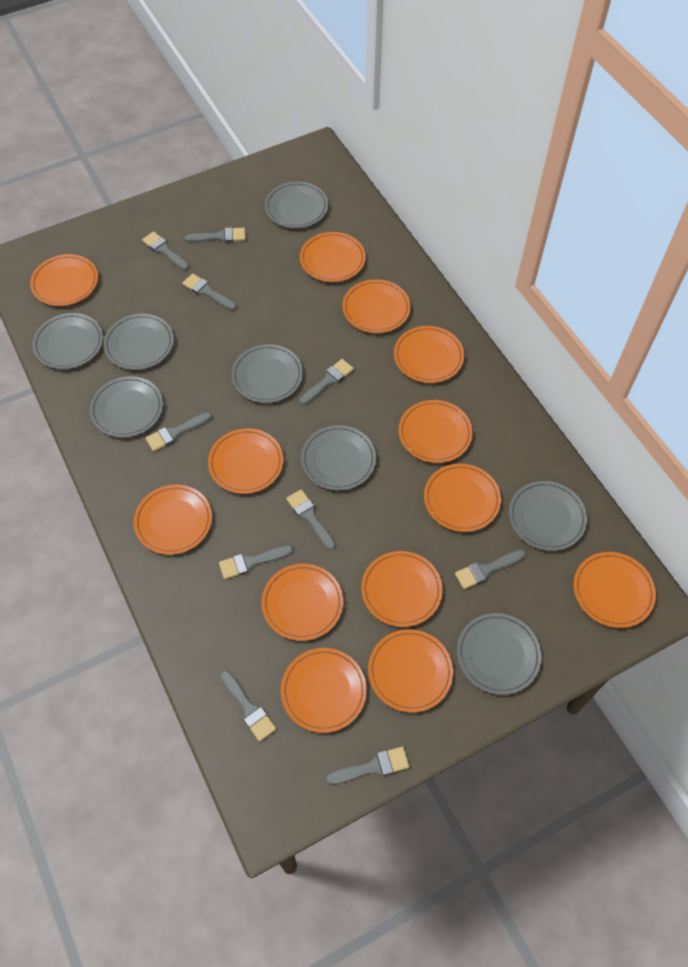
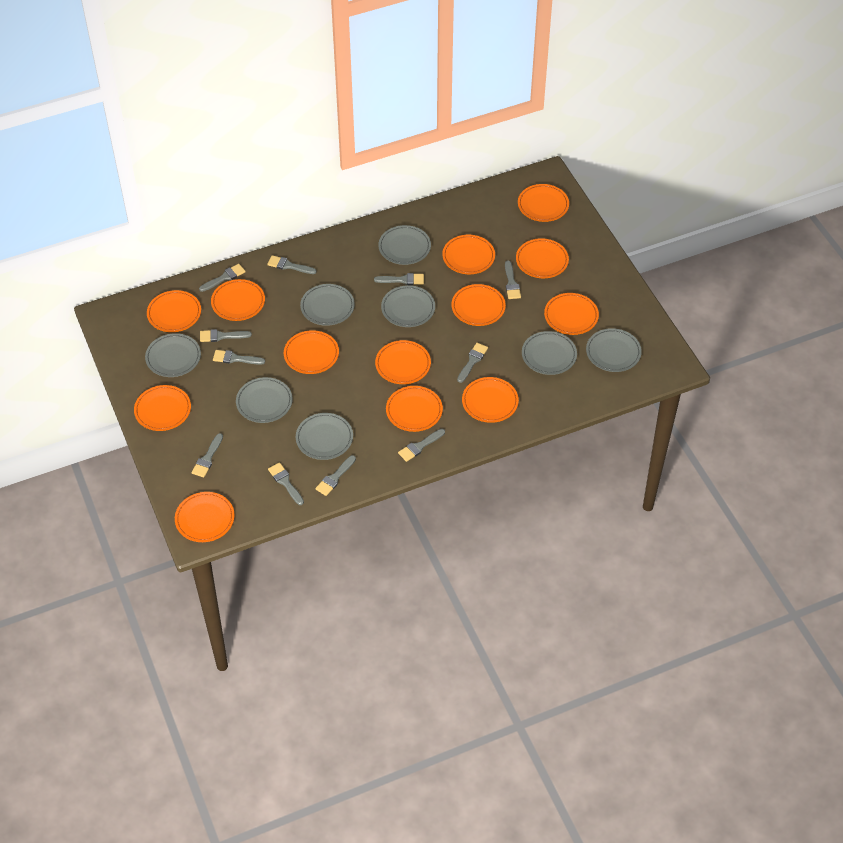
grey brush: [142,231,189,270] [146,412,212,451] [182,274,236,310] [184,227,246,242] [219,545,293,579] [220,670,276,741] [286,489,335,550] [299,359,354,405] [326,746,409,784] [455,550,526,589] = 10 -> [191,433,223,477] [199,264,246,292] [200,329,252,342] [213,350,265,365] [267,255,317,274] [268,462,304,505] [315,455,356,496] [374,273,424,285] [398,429,445,462] [457,343,488,383] [505,260,521,299] = 11

